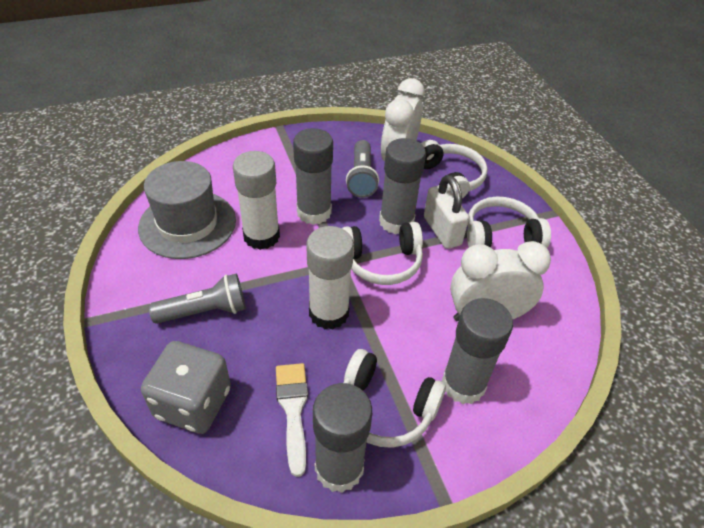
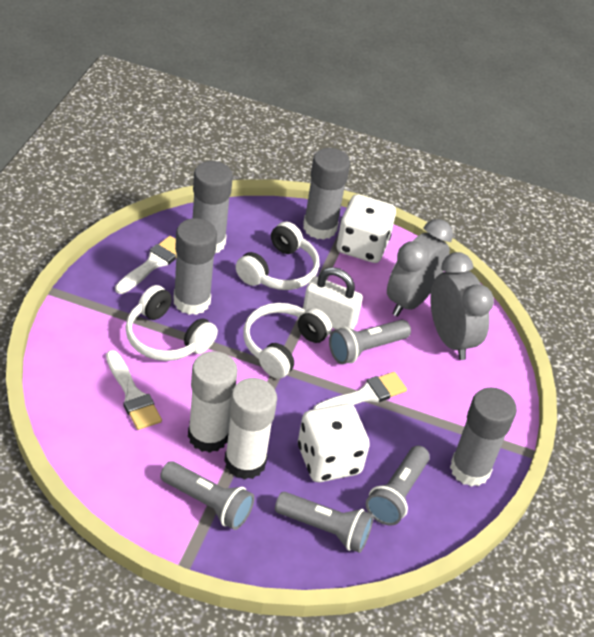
grey clock: none = 0 -> [387,219,453,316] [430,252,494,360] = 2
grey dice: [141,341,231,434] = 1 -> none = 0
grey flashlight: [149,273,246,324] [346,140,379,198] = 2 -> [160,461,254,530] [275,492,373,553] [329,319,411,364] [366,446,430,526] = 4
grey hat: [138,161,236,259] = 1 -> none = 0
white brush: [276,363,308,477] = 1 -> [106,350,162,430] [115,236,177,294] [313,372,407,410] = 3
white clock: [381,78,425,161] [450,241,551,321] = 2 -> none = 0
white dice: none = 0 -> [298,403,370,482] [337,194,396,263] = 2
white headphones: [342,222,423,285] [344,349,446,448] [421,140,488,199] [467,196,551,248] = 4 -> [125,285,218,361] [236,222,320,290] [243,303,332,379] = 3

